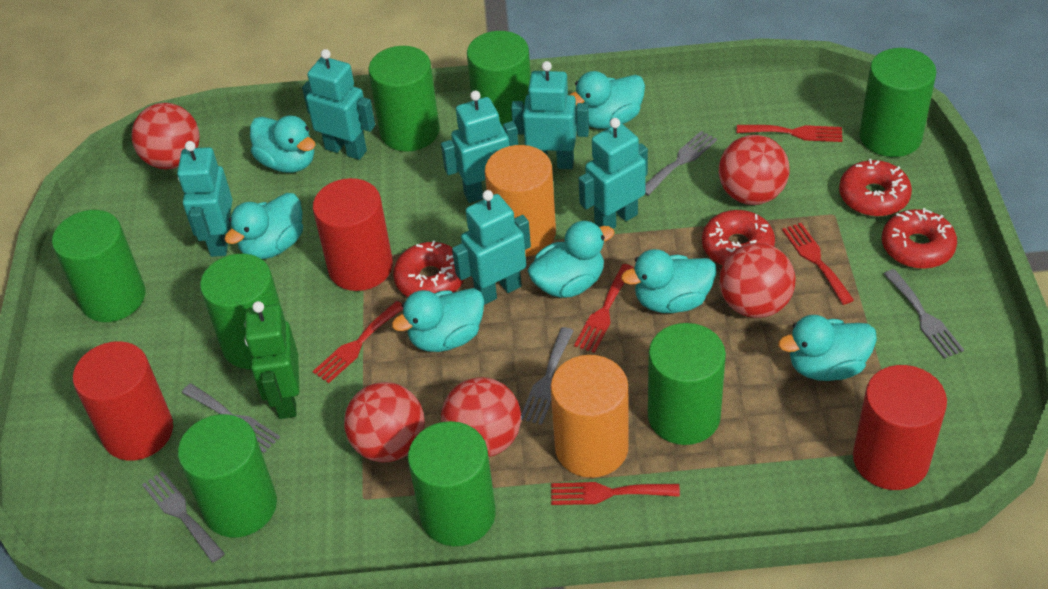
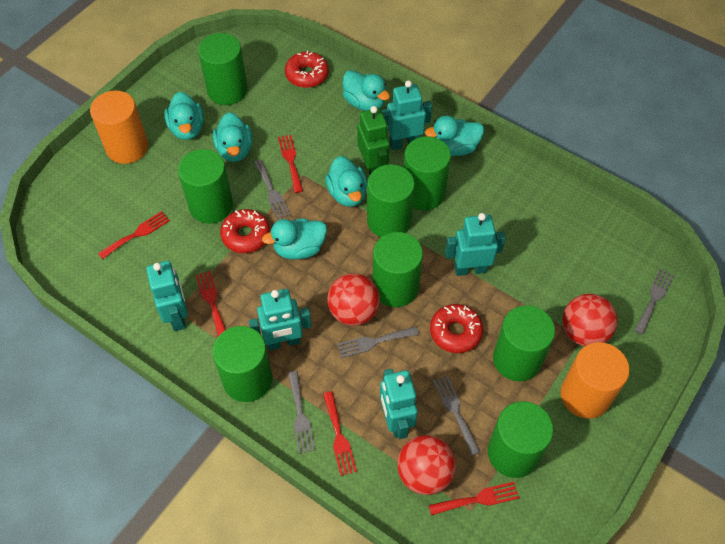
red ball: [131,103,200,169] [344,382,425,463] [441,377,521,457] [719,135,789,205] [719,243,795,318] = 5 -> [327,273,380,326] [397,435,456,495] [563,294,618,346] = 3
red cylinder: [73,341,173,461] [313,178,393,291] [853,365,947,490] = 3 -> none = 0
red donut: [393,241,464,297] [702,210,775,265] [839,159,912,216] [882,208,957,269] = 4 -> [220,209,270,253] [285,51,329,88] [430,304,483,353] = 3
turquoise duck: [224,193,303,259] [250,115,315,173] [392,288,484,352] [527,221,615,298] [570,71,645,129] [621,249,717,313] [778,315,877,381] = 7 -> [164,92,204,140] [213,112,252,162] [262,218,327,259] [325,156,367,207] [342,70,390,111] [425,116,484,156] = 6
turquoise robot: [177,141,232,257] [302,49,375,160] [441,90,518,203] [452,190,531,305] [511,61,589,169] [578,118,648,229] = 6 -> [146,261,188,331] [249,289,312,350] [380,369,418,439] [381,80,432,150] [445,213,506,276] = 5

